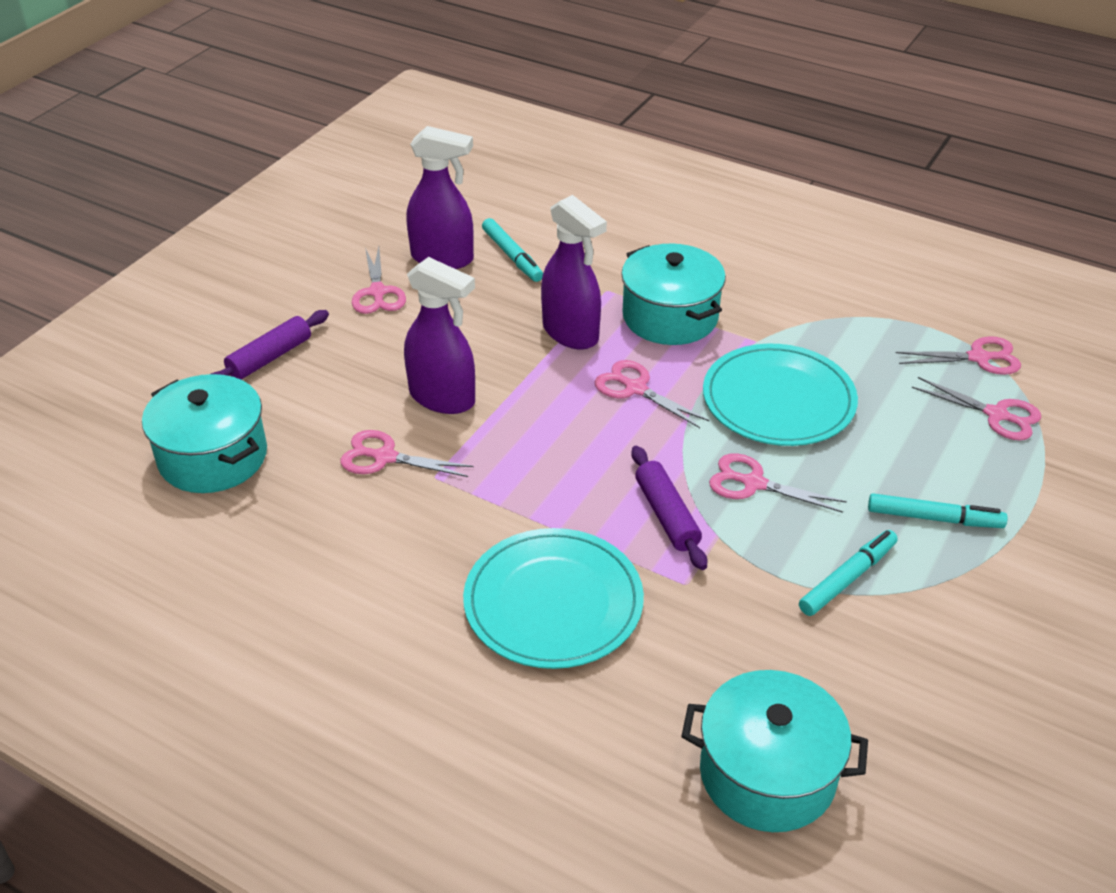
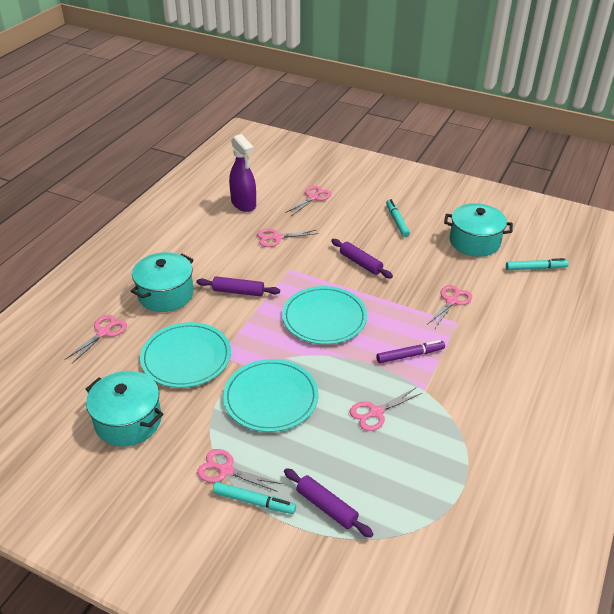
purple marker: none = 0 -> [377,340,445,363] = 1
purple rolling pin: [211,310,329,380] [631,446,707,570] = 2 -> [197,276,280,297] [284,468,373,538] [331,239,393,278] = 3
purple spray bottle: [404,257,475,414] [406,126,474,269] [541,195,607,350] = 3 -> [229,134,256,212] = 1
turquoise plate: [463,528,644,669] [703,344,858,446] = 2 -> [140,322,231,388] [223,359,319,432] [282,286,367,344] = 3

